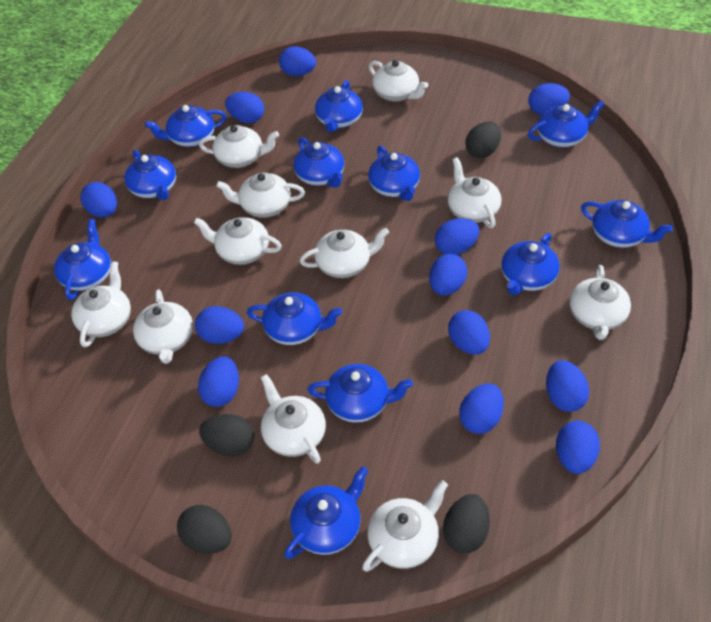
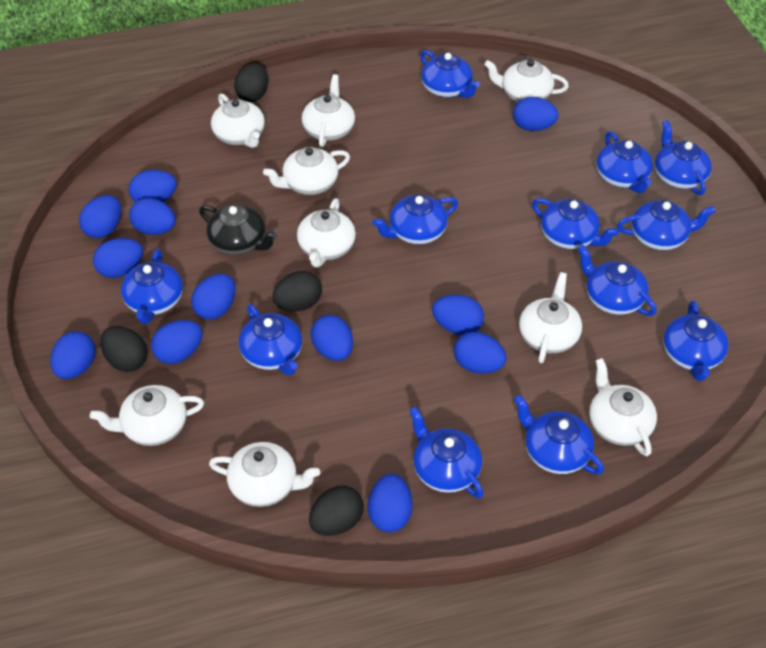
black teapot: none = 0 -> [199,205,277,255] = 1
white teapot: [71,261,131,347] [133,289,193,364] [194,217,282,265] [199,125,279,168] [216,173,305,218] [261,374,326,464] [300,228,389,278] [362,480,448,572] [369,60,428,101] [448,157,502,228] [569,265,631,340] = 11 -> [90,385,204,446] [209,442,320,507] [211,93,265,148] [263,147,350,195] [297,198,356,268] [302,74,355,147] [484,59,569,102] [519,272,582,363] [589,358,657,456] = 9

